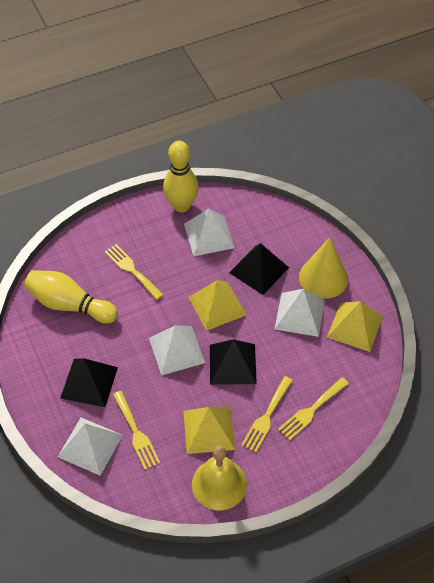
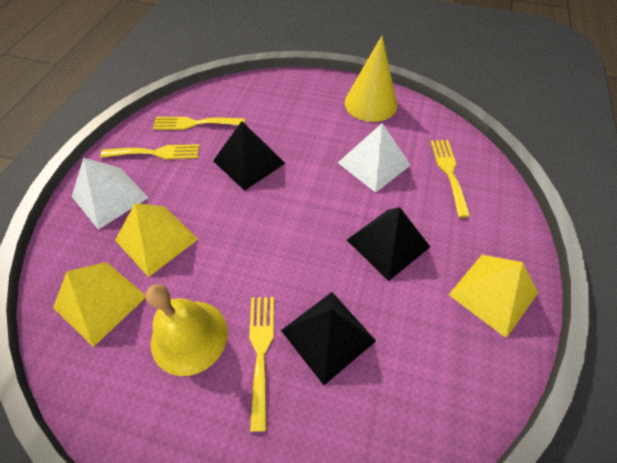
white pyramid: [58,418,123,476] [149,325,205,376] [184,209,235,256] [275,289,325,337] = 4 -> [72,158,148,230] [338,123,411,193] = 2
yellow bowling pin: [24,270,118,324] [163,141,199,212] = 2 -> none = 0

